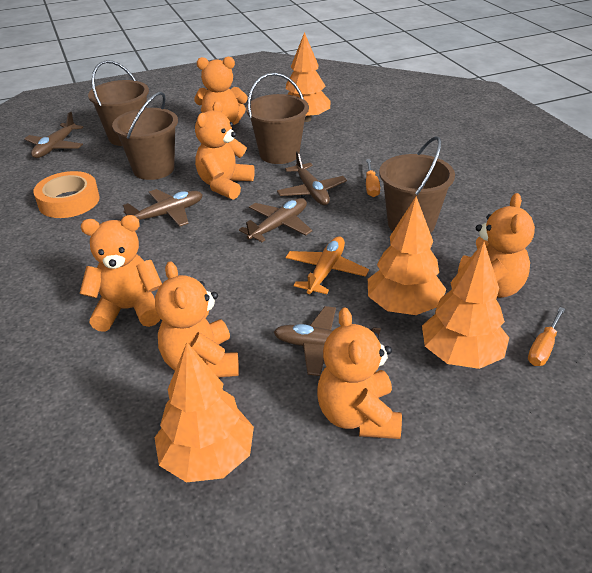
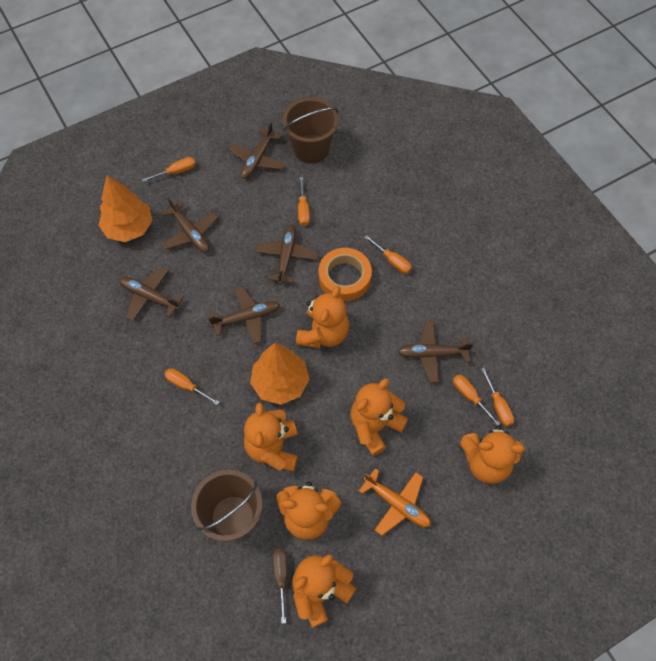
brown bucket: [88,60,149,146] [112,92,178,180] [246,73,309,164] [379,136,455,233] = 4 -> [191,470,262,541] [283,98,339,164] = 2
brown plane: [24,112,83,158] [123,189,203,226] [239,198,312,242] [274,306,381,376] [277,151,347,205] = 5 -> [119,267,184,321] [161,197,218,253] [208,286,280,344] [229,122,285,179] [255,225,318,284] [397,321,474,383] = 6
brown screwdriver: none = 0 -> [273,549,287,624] = 1
orange screwdriver: [366,159,380,197] [528,307,565,366] = 2 -> [142,157,196,182] [164,368,219,405] [298,177,310,226] [364,235,412,274] [453,374,501,426] [481,368,514,426] = 6
orange tree: [154,343,254,483] [286,32,330,122] [368,197,446,315] [422,242,509,369] = 4 -> [98,175,152,242] [250,343,309,405] = 2

